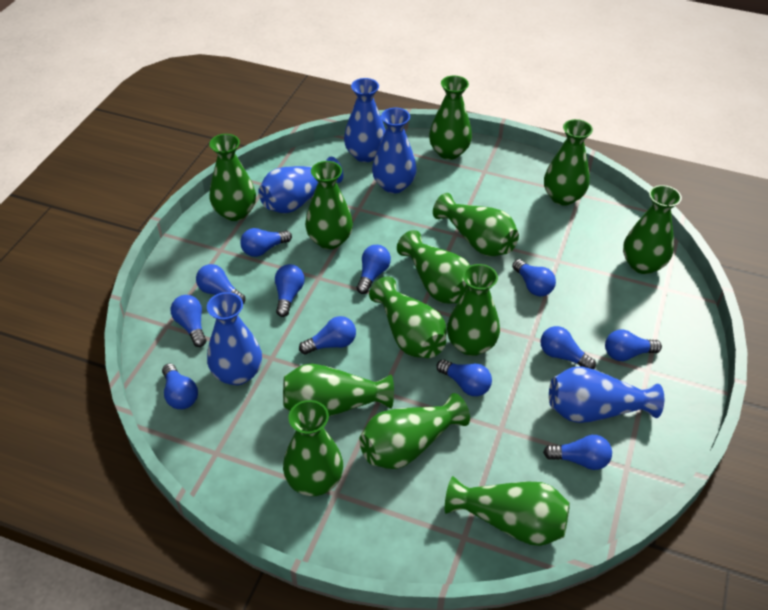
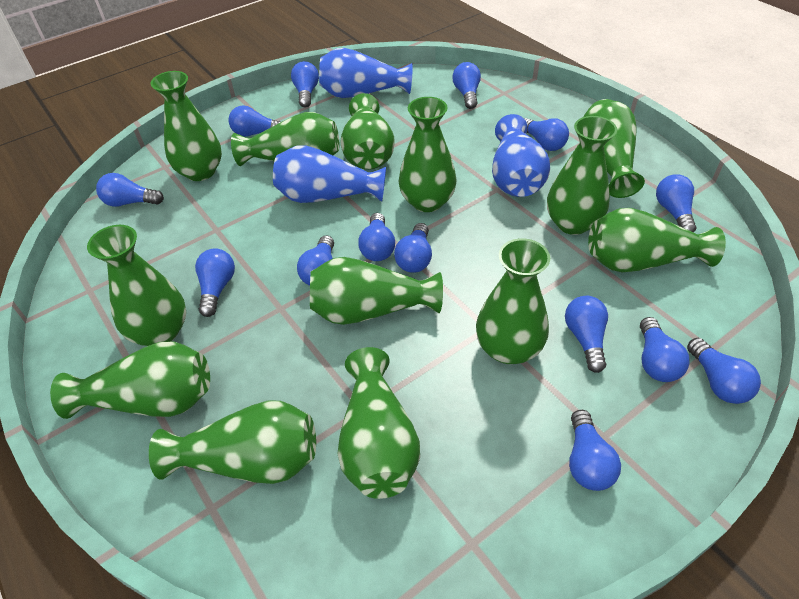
blue light bulb: [162,363,198,409] [171,295,206,347] [196,264,245,304] [240,228,292,257] [275,264,305,317] [299,316,356,354] [356,245,391,294] [437,359,492,396] [512,259,556,297] [540,326,596,369] [543,435,612,470] [605,330,662,361] = 12 -> [96,173,164,207] [195,248,235,317] [229,106,281,137] [291,61,319,107] [297,235,334,286] [358,213,395,261] [394,223,432,273] [452,62,481,109] [524,118,569,151] [565,296,608,373] [569,410,621,491] [640,317,689,382] [656,174,696,232] [687,338,761,404] = 14
blue vase: [207,292,262,385] [258,157,343,213] [344,78,386,162] [372,108,417,193] [549,367,664,423] = 5 -> [273,145,386,203] [319,48,413,98] [492,114,550,197] = 3

